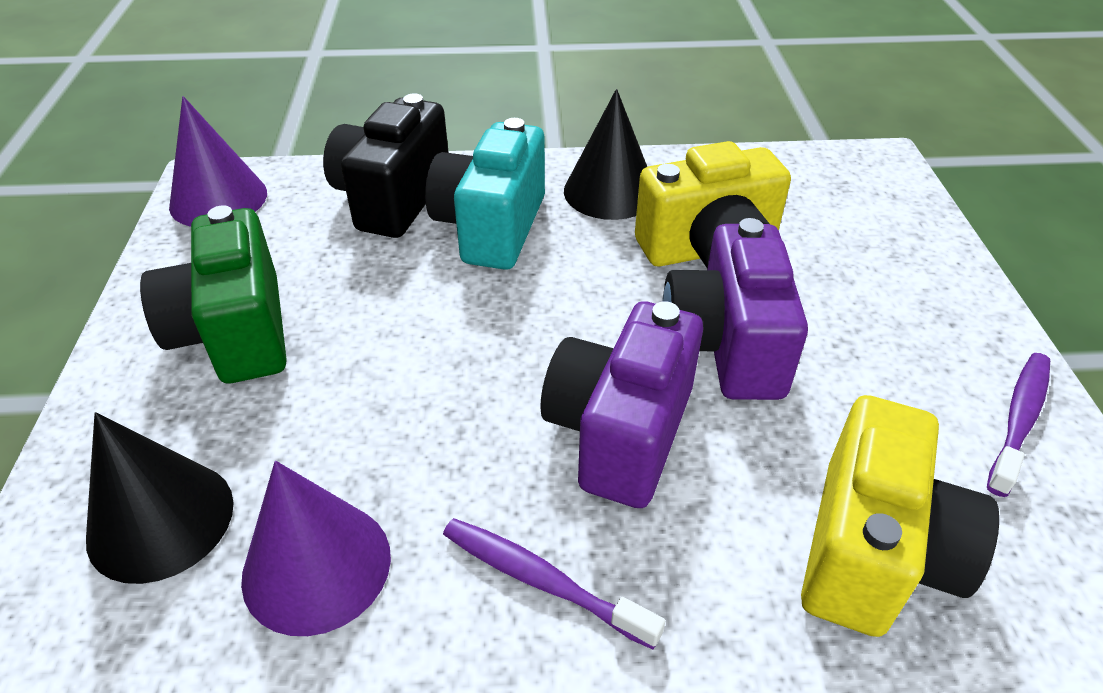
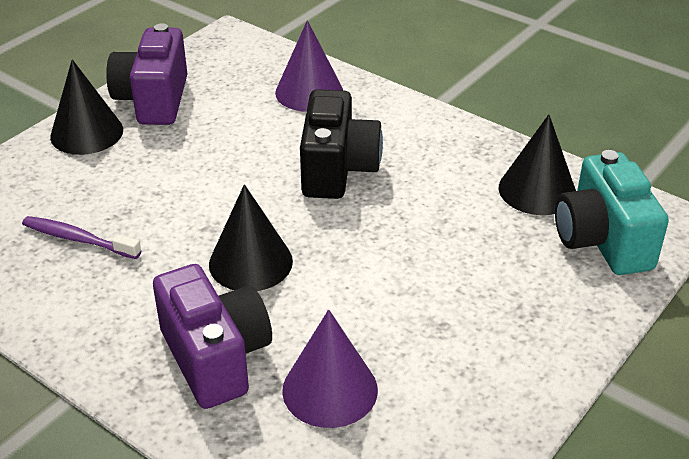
black cone: [86,412,234,584] [564,89,647,220] = 2 -> [50,59,123,155] [209,184,293,291] [499,114,576,215] = 3
green camera: [140,205,287,383] = 1 -> none = 0
purple toothbrush: [443,518,665,649] [987,353,1050,497] = 2 -> [22,216,141,259] = 1
yellow camera: [635,141,791,268] [801,395,999,637] = 2 -> none = 0

